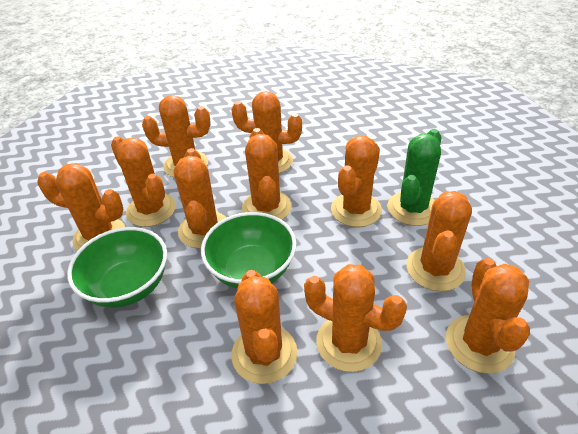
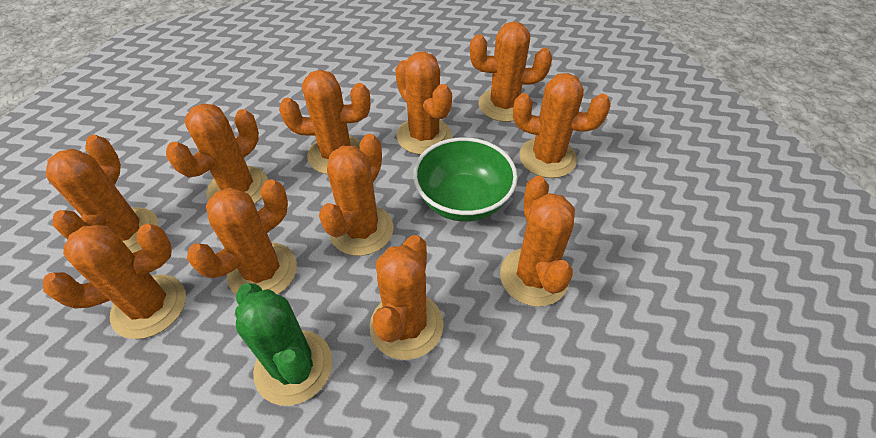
green bowl: [67,227,167,308] [201,212,296,289] = 2 -> [413,137,518,222] = 1

